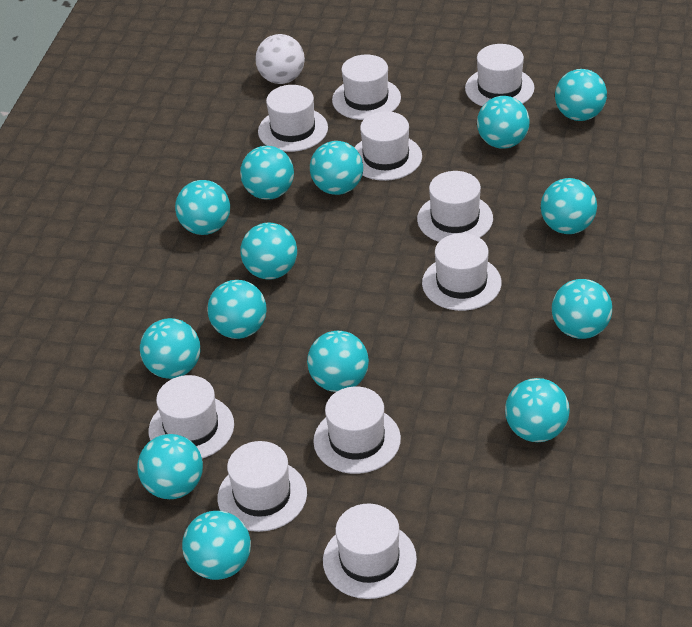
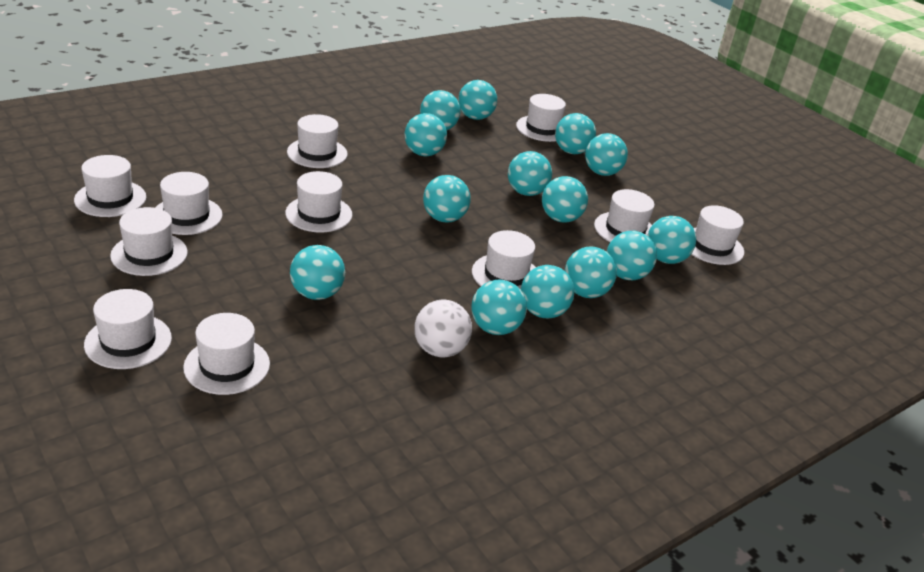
white hat: [149,375,234,459] [218,441,307,532] [258,85,328,152] [313,387,401,474] [323,504,417,599] [332,54,401,120] [354,111,422,181] [417,171,493,242] [422,233,502,311] [465,44,534,106] = 10 -> [74,155,146,217] [84,289,172,369] [110,207,188,276] [155,172,223,235] [183,313,270,395] [285,171,352,232] [287,114,348,168] [472,230,536,289] [516,94,566,142] [594,189,655,242] [691,205,744,265] = 11

